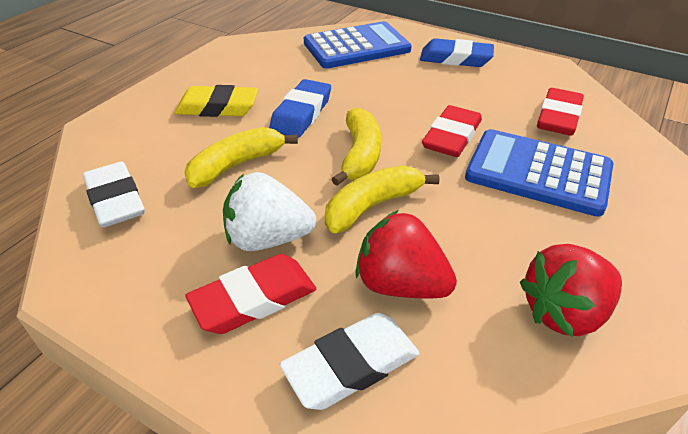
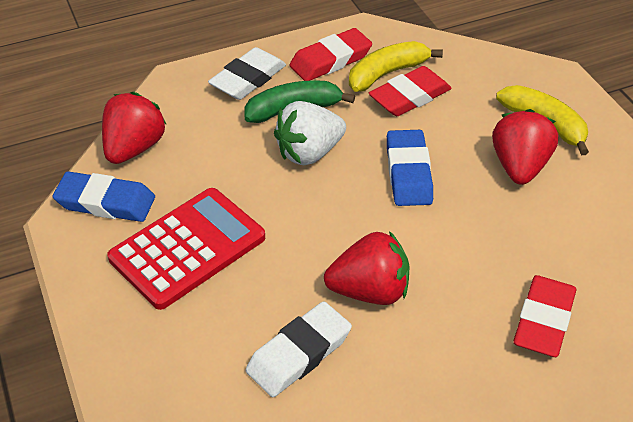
blue calculator: [304,21,412,68] [465,129,613,217] = 2 -> none = 0
green banana: none = 0 -> [245,80,355,123] = 1
red calculator: none = 0 -> [107,188,265,310] = 1
red strawberry: [355,210,457,298] [520,244,622,337] = 2 -> [102,92,167,164] [324,231,409,305] [492,109,558,185] = 3
yellow banana: [184,127,298,188] [325,166,439,233] [331,108,381,186] = 3 -> [349,41,443,92] [496,85,589,155] = 2
yellow eraser: [174,85,258,117] = 1 -> none = 0

